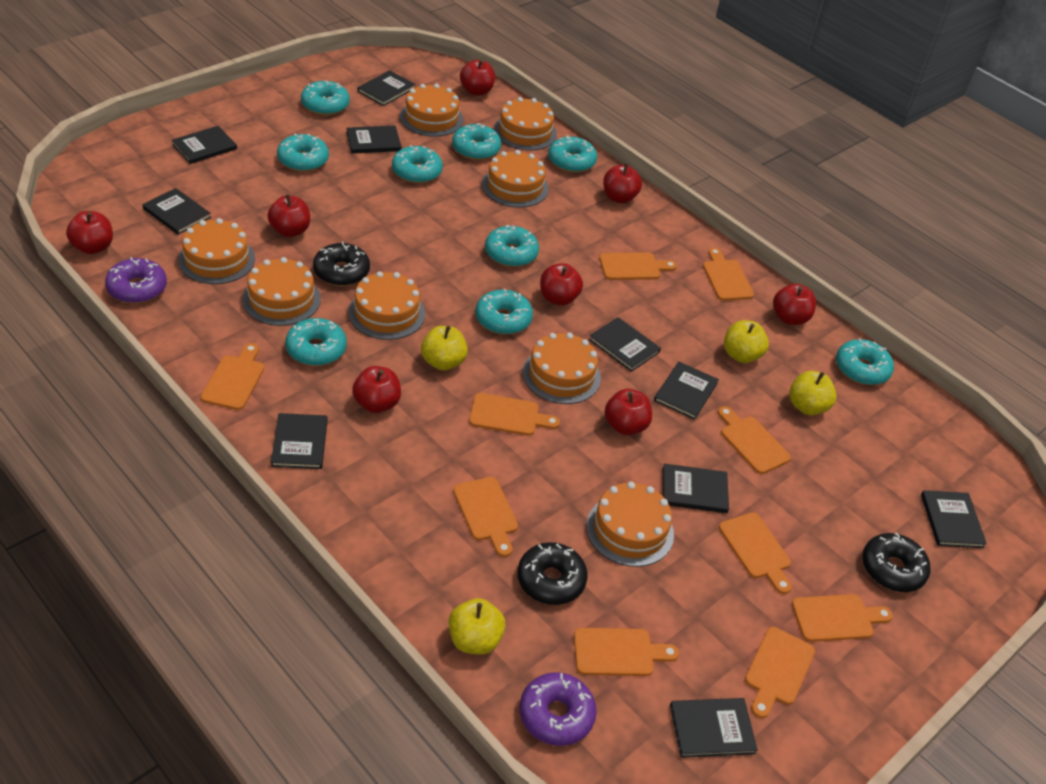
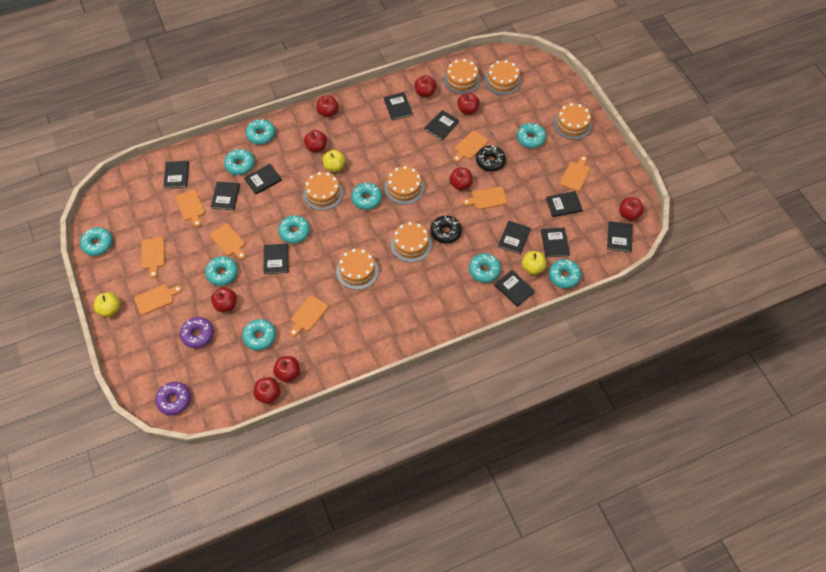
black book: [142,188,211,235] [172,126,237,164] [271,413,328,469] [346,125,402,154] [358,70,416,106] [589,317,661,372] [654,362,719,420] [663,464,729,513] [670,698,758,758] [921,490,987,548] = 10 -> [163,161,189,189] [211,181,240,210] [244,164,282,195] [264,244,288,274] [384,92,413,120] [425,110,460,141] [495,270,535,307] [498,220,531,254] [541,227,570,258] [546,191,583,217] [607,221,633,252] = 11
black donut: [313,242,370,286] [517,542,588,605] [862,533,931,592] = 3 -> [430,215,462,244] [476,145,506,172] = 2
orange cake: [178,218,255,284] [242,257,321,326] [348,271,425,340] [400,84,463,137] [482,150,549,208] [494,97,557,151] [522,333,601,404] [586,482,674,567] = 8 -> [303,172,343,211] [336,249,379,290] [384,166,425,205] [390,222,432,262] [443,59,481,94] [484,60,522,95] [553,103,592,140] = 7
orange cutting board: [201,343,264,410] [453,477,518,557] [469,393,560,436] [574,628,679,676] [599,252,677,280] [703,248,754,301] [718,406,791,474] [719,513,792,594] [745,627,815,718] [792,594,893,642] = 10 -> [134,284,182,315] [141,237,165,278] [176,190,205,227] [210,224,246,260] [290,296,328,337] [453,131,488,162] [463,187,507,210] [560,156,590,192] = 8
red apple: [66,211,113,254] [267,194,310,237] [352,366,401,413] [460,60,495,95] [540,263,583,306] [603,163,642,203] [605,389,652,435] [773,284,816,325] = 8 -> [211,287,237,312] [253,377,281,404] [273,356,300,382] [304,130,327,152] [316,95,339,117] [415,75,437,97] [449,168,473,190] [457,92,480,114] [619,197,644,220] = 9
turquoise donut: [277,133,329,172] [285,318,347,366] [301,81,350,115] [392,145,443,183] [452,123,501,160] [475,289,533,334] [485,225,539,267] [548,135,597,173] [836,338,894,385] = 9 -> [80,227,113,256] [205,256,238,286] [224,149,255,175] [242,319,276,351] [246,119,275,144] [278,215,310,244] [351,182,382,210] [469,253,501,283] [517,123,546,148] [549,259,581,289] = 10
yellow apple: [421,326,468,371] [448,598,506,655] [724,320,769,363] [789,371,837,415] = 4 -> [94,292,120,317] [323,150,346,172] [522,251,547,275] = 3

